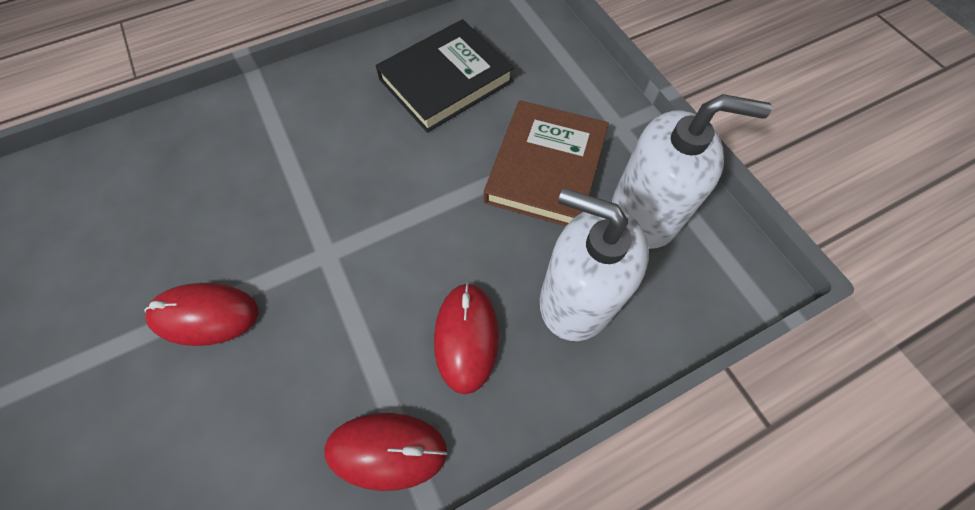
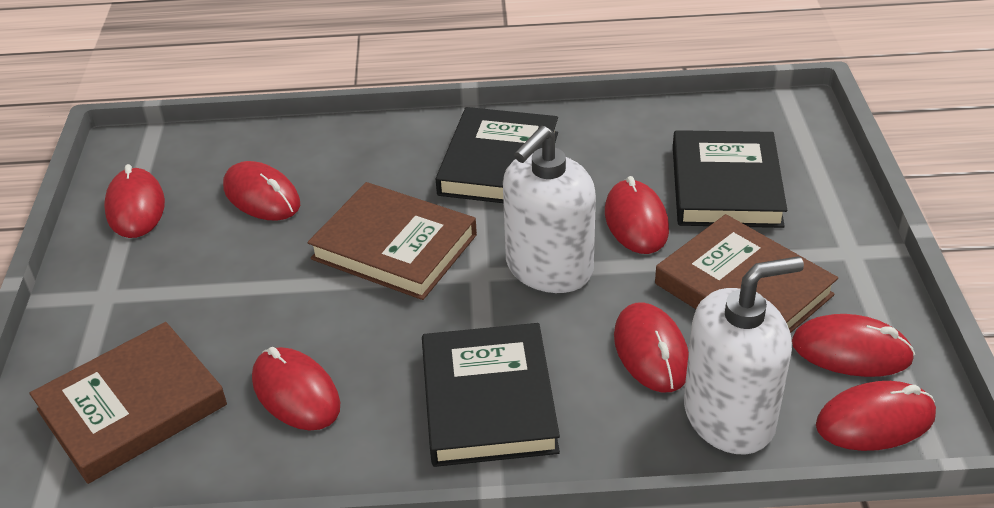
black book: [376,19,514,133] = 1 -> [422,323,560,467] [436,107,558,203] [673,130,787,228] = 3
brown book: [484,100,609,226] = 1 -> [30,322,227,484] [308,182,477,300] [655,214,838,333] = 3
red mouse: [144,283,258,346] [324,413,448,491] [434,283,499,394] = 3 -> [104,164,165,238] [223,161,300,221] [252,347,340,430] [605,176,669,254] [614,302,689,393] [792,314,915,377] [816,381,936,451] = 7

